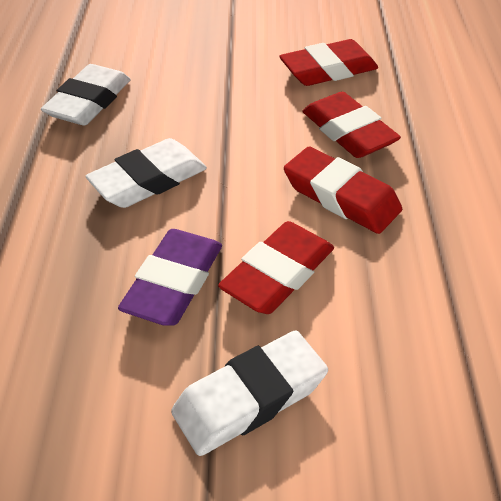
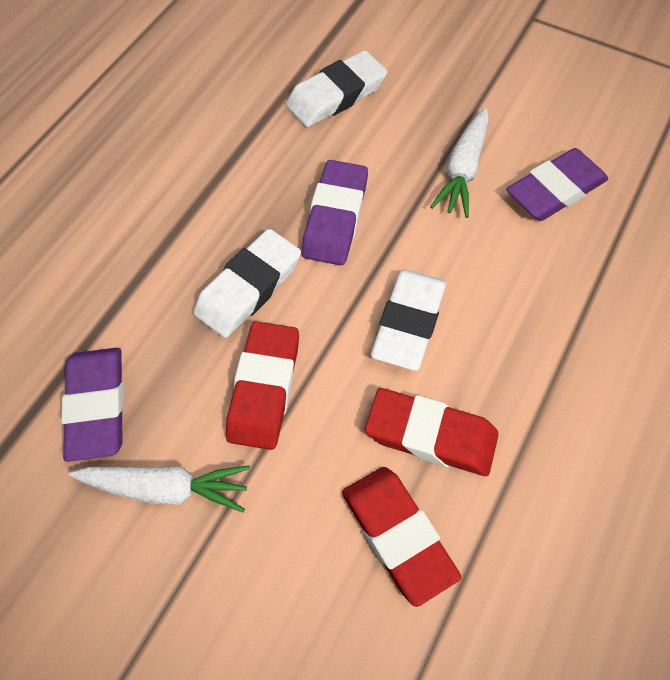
purple eraser: [118,229,222,326] = 1 -> [61,348,124,462] [302,160,368,265] [506,148,608,221] = 3
red eraser: [218,221,334,314] [279,39,378,86] [284,147,402,234] [302,92,401,158] = 4 -> [226,321,299,450] [342,467,461,607] [365,388,499,476] = 3
white carrot: none = 0 -> [69,465,250,512] [430,108,489,218] = 2

